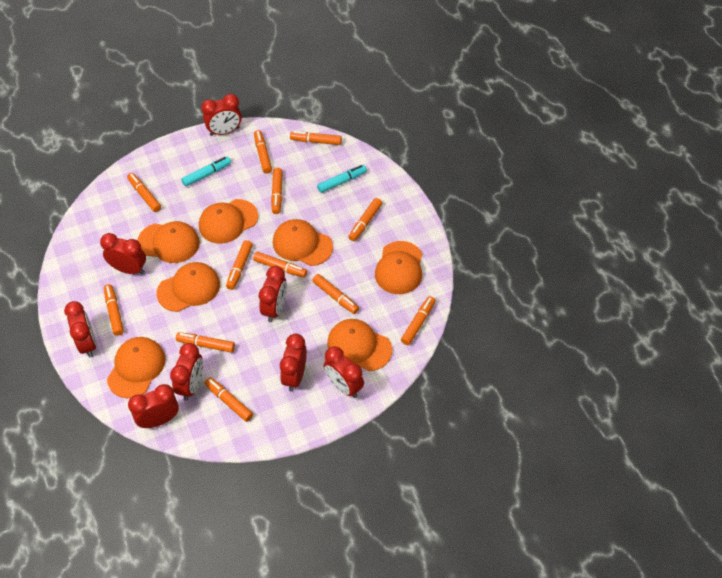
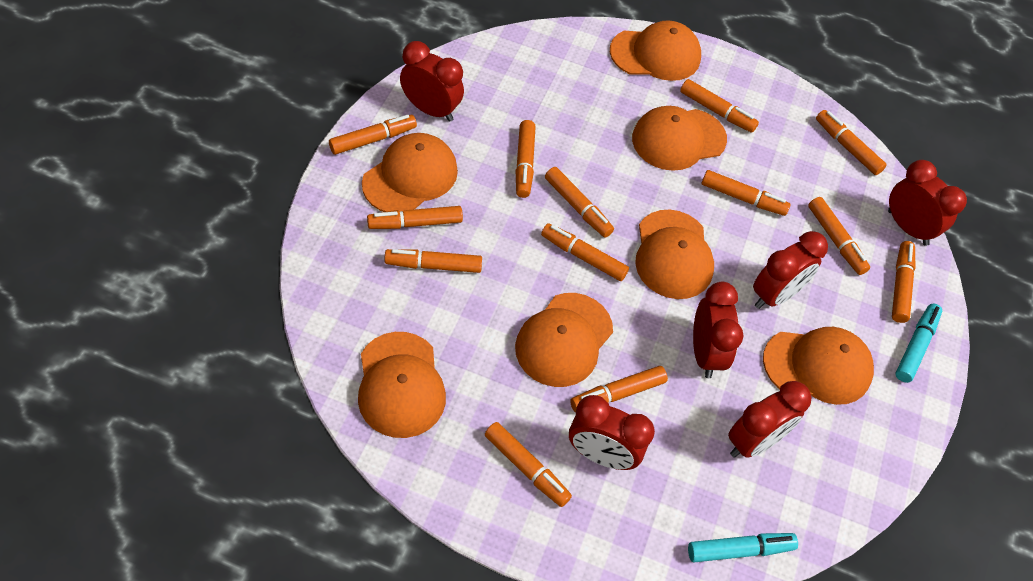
orange marker: [104,284,124,336] [127,173,161,212] [176,332,235,353] [205,377,253,422] [226,240,253,290] [253,252,307,278] [254,130,272,174] [271,168,283,214] [290,131,342,145] [312,274,359,314] [348,198,382,241] [401,296,435,345] = 12 -> [329,115,417,155] [367,206,463,229] [384,249,482,273] [485,422,572,507] [516,120,536,198] [541,223,629,281] [545,167,614,238] [570,366,668,413] [680,79,759,132] [702,170,791,216] [808,197,870,275] [816,110,887,175] [892,241,916,323] = 13
red clock: [64,301,96,358] [100,233,146,274] [128,384,179,428] [170,343,203,401] [201,94,242,136] [259,266,287,322] [280,334,307,392] [324,346,364,398] = 8 -> [400,41,464,122] [569,395,655,470] [693,281,743,378] [728,381,811,458] [753,231,828,309] [888,160,967,246] = 6

